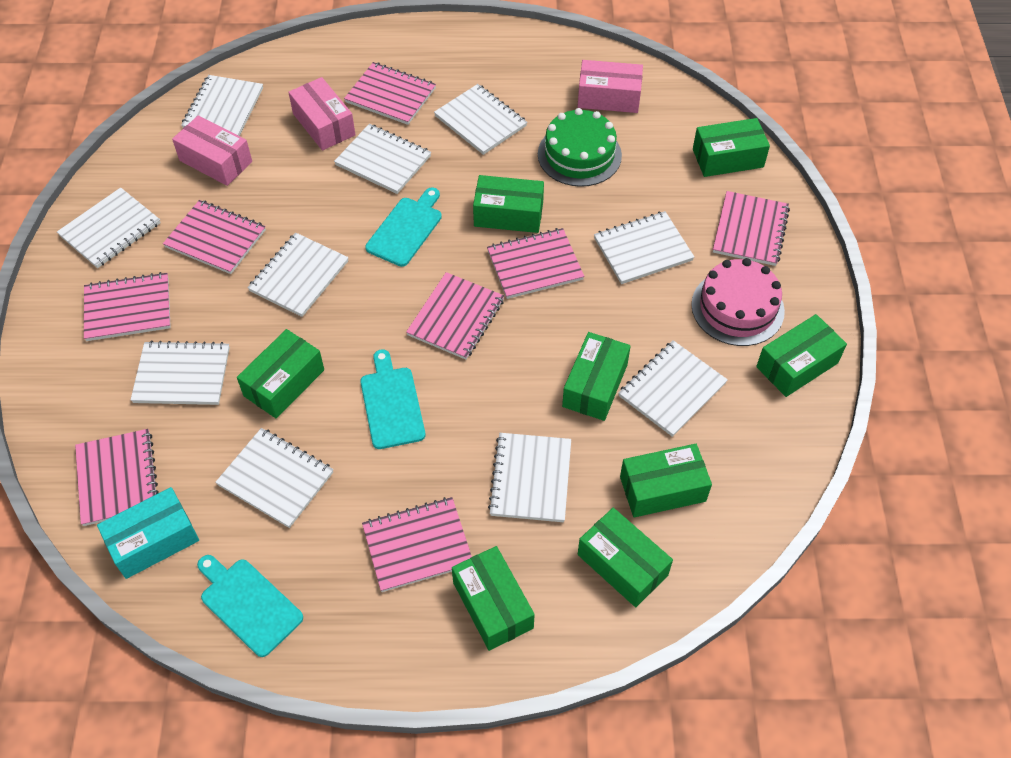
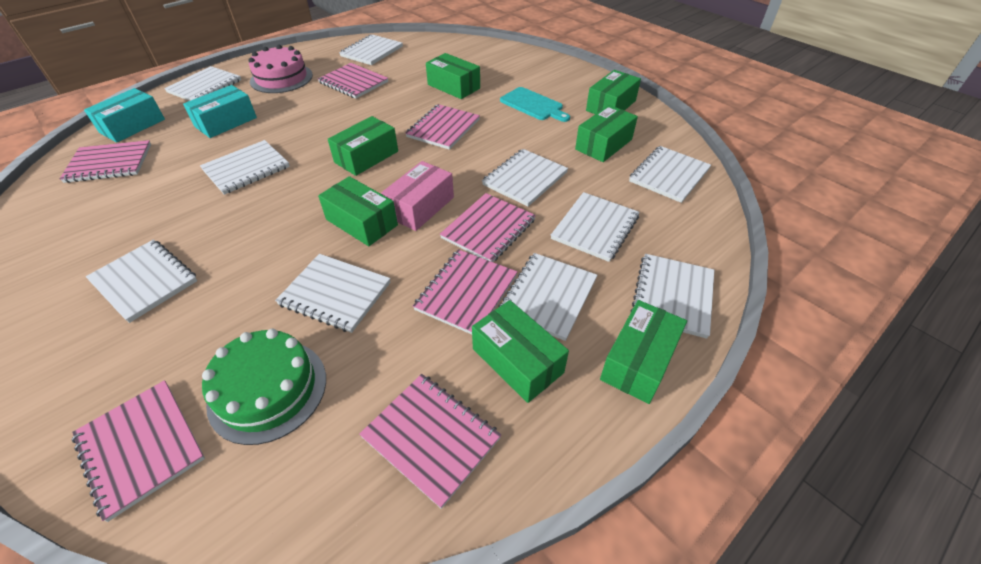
green box: [237,329,324,419] [452,546,535,651] [473,175,544,233] [562,332,631,421] [578,508,673,607] [620,444,712,518] [693,118,770,177] [756,314,847,397] = 8 -> [318,176,398,246] [328,116,398,176] [426,53,480,99] [472,300,569,403] [575,105,638,162] [586,70,641,114] [600,300,687,404] = 7
pink box: [172,115,252,186] [288,77,356,151] [578,60,643,113] = 3 -> [381,161,454,231] = 1
pink notebook: [75,429,159,526] [84,272,171,341] [163,200,266,274] [344,62,436,125] [362,497,472,592] [406,272,504,360] [487,228,584,299] [713,191,790,266] = 8 -> [60,140,151,183] [71,380,205,522] [318,63,388,99] [359,374,501,509] [405,104,480,150] [413,249,517,335] [440,193,536,262] = 7
turquoise box: [97,487,199,579] = 1 -> [84,88,165,142] [183,85,257,138] = 2
turquoise cutting board: [197,555,303,657] [360,350,425,449] [365,188,442,267] = 3 -> [500,87,570,122] = 1

